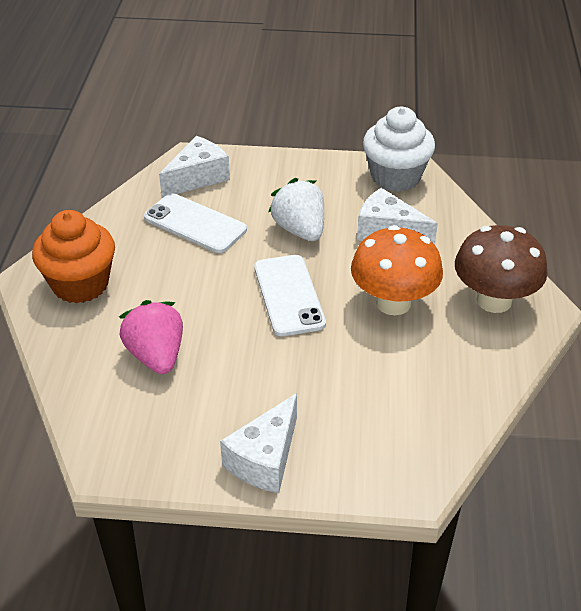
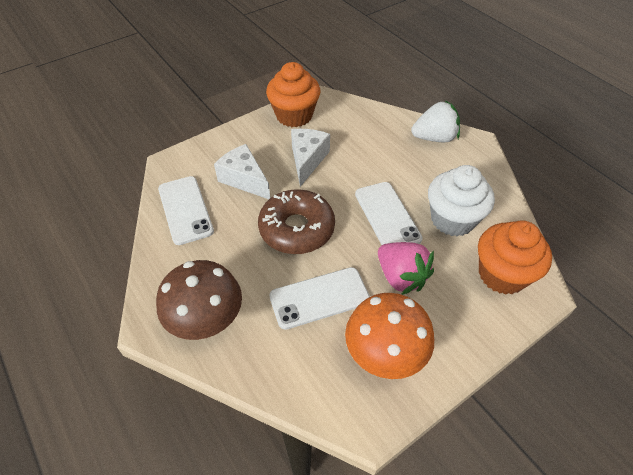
brown donut: none = 0 -> [258,189,335,254] = 1
orange cupcake: [32,210,115,303] = 1 -> [266,62,320,127] [478,220,552,294] = 2
white cheese: [159,136,230,198] [220,393,297,493] [357,187,438,244] = 3 -> [214,144,270,199] [291,129,330,187] = 2
white phone: [144,193,247,253] [254,255,326,336] = 2 -> [158,176,214,245] [269,267,370,330] [355,182,423,245] = 3

